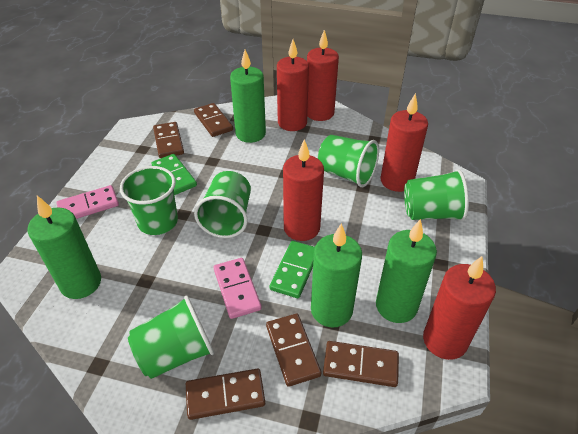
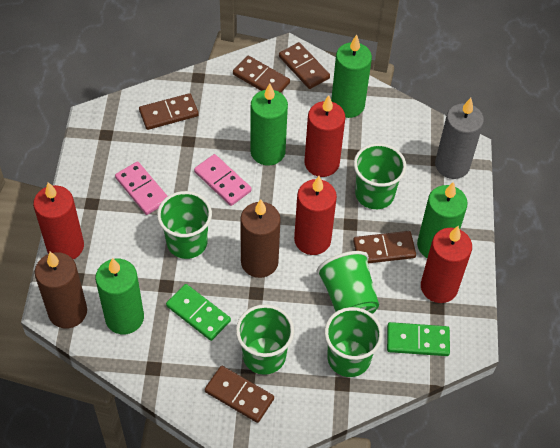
brown candle: none = 0 -> [35,252,87,329] [240,199,281,278] = 2
grey candle: none = 0 -> [435,98,484,179] = 1
red candle: [277,40,309,131] [283,139,324,241] [307,30,339,121] [381,93,428,192] [423,256,496,360] = 5 -> [33,182,84,260] [294,176,337,255] [304,95,345,177] [421,226,472,303] = 4

